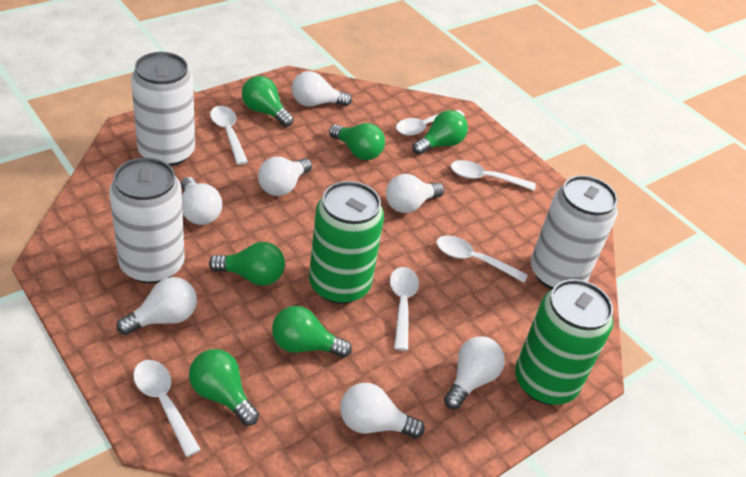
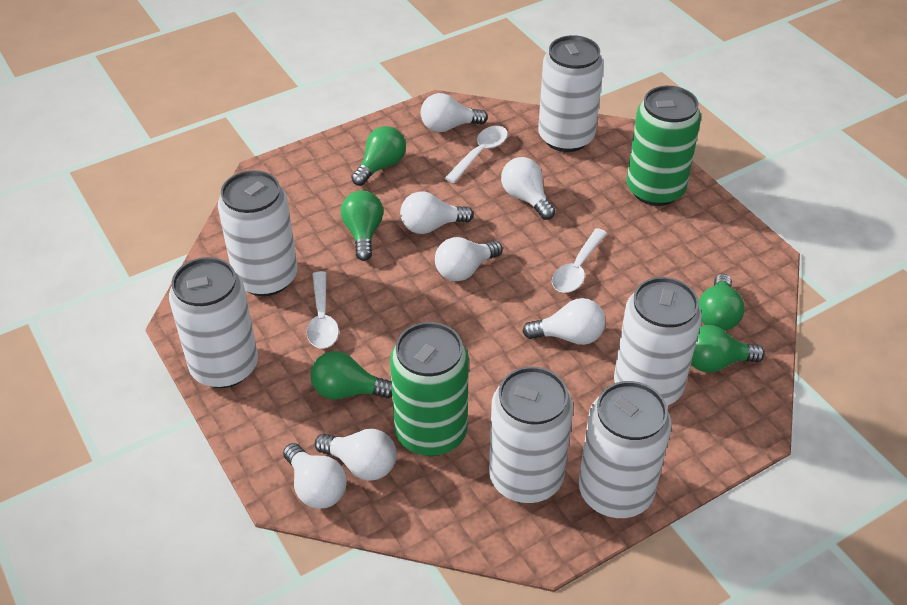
green light bulb: [189,349,259,426] [209,242,285,286] [242,76,294,127] [272,306,352,358] [329,123,385,160] [412,110,468,155] = 6 -> [310,351,392,400] [341,191,383,261] [351,126,406,186] [691,325,765,373] [699,274,745,331] = 5
white can: [109,158,185,284] [131,52,195,166] [530,175,618,289] = 3 -> [169,257,258,388] [218,170,297,296] [489,366,573,503] [538,35,604,152] [579,381,672,518] [614,277,702,406] = 6
white spoon: [133,360,201,457] [210,106,248,165] [390,267,419,351] [396,110,465,136] [436,235,528,283] [451,160,536,191] = 6 -> [307,271,339,349] [445,126,508,183] [552,228,607,293] = 3

